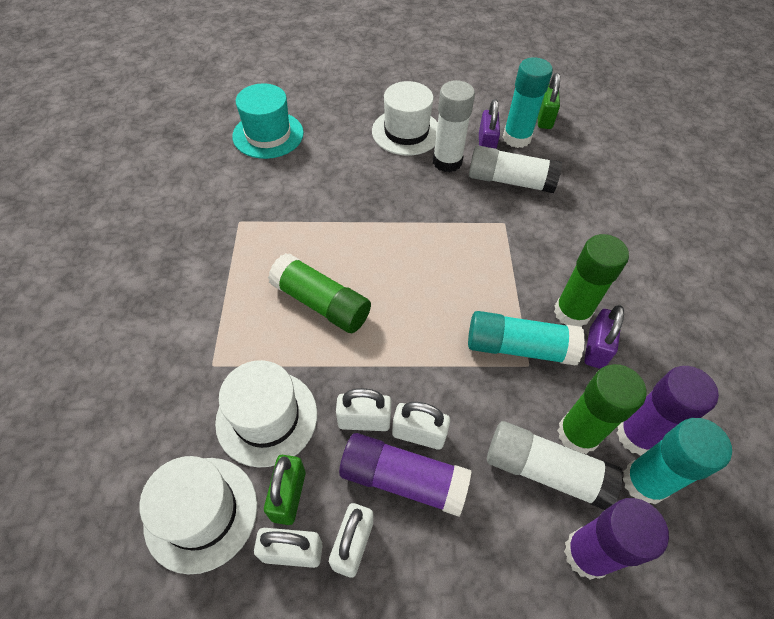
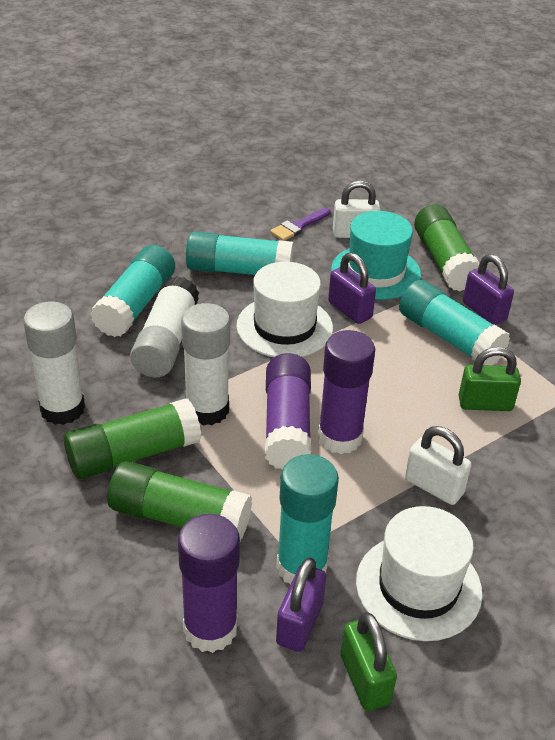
purple brush: none = 0 -> [270,208,331,241] = 1
purple padlock: [479,99,500,149] [584,305,624,369] = 2 -> [276,557,326,652] [328,253,376,324] [463,254,514,325] = 3
turquoise glue stick: [468,311,585,365] [503,57,553,148] [623,418,732,504] = 3 -> [90,245,175,337] [186,231,293,275] [276,454,339,585] [399,280,510,366] = 4
white hat: [139,456,257,575] [215,360,317,468] [372,81,438,155] = 3 -> [236,262,333,357] [356,506,482,641] = 2
white padlock: [254,528,323,568] [329,503,373,578] [336,388,391,431] [392,402,450,450] = 4 -> [333,180,381,238] [405,426,471,505] = 2

